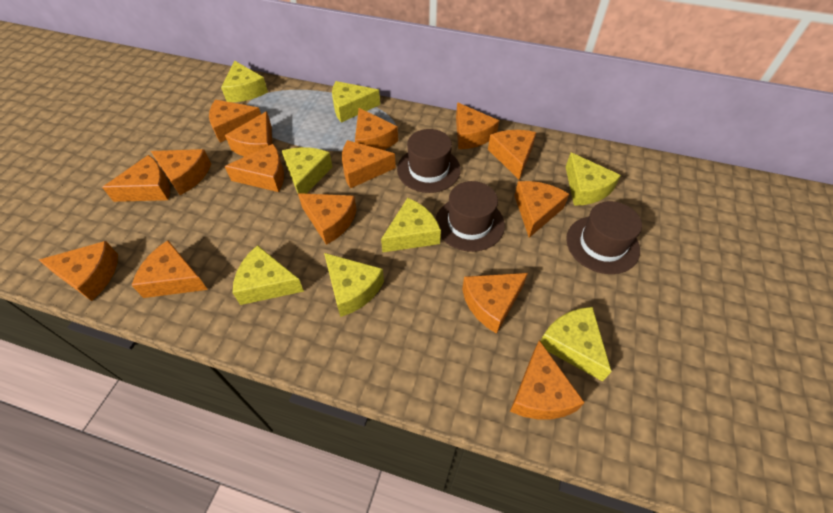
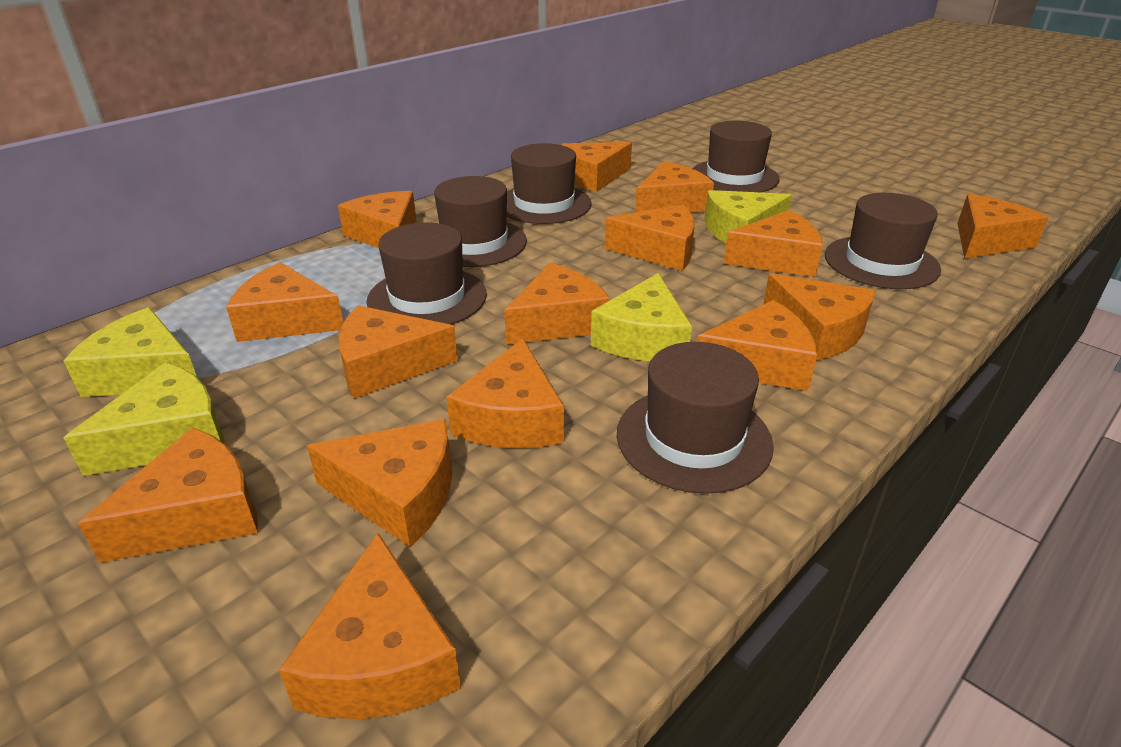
brown hat: [397,129,461,193] [435,181,505,252] [566,201,642,274] = 3 -> [366,222,487,325] [434,176,527,267] [507,143,592,224] [617,342,774,494] [692,120,780,192] [825,193,941,289] = 6
yellow cheese: [221,60,268,102] [233,245,304,305] [282,147,332,194] [324,253,384,317] [332,81,380,123] [381,198,441,253] [540,307,612,382] [566,152,621,206] = 8 -> [64,307,197,397] [64,362,224,476] [591,273,692,361] [704,190,792,243] = 4

